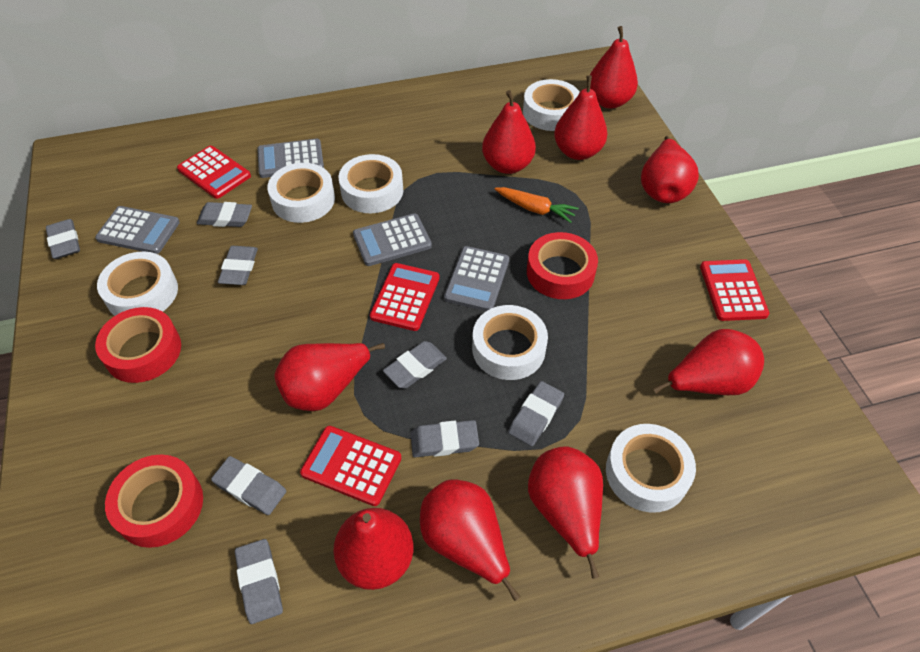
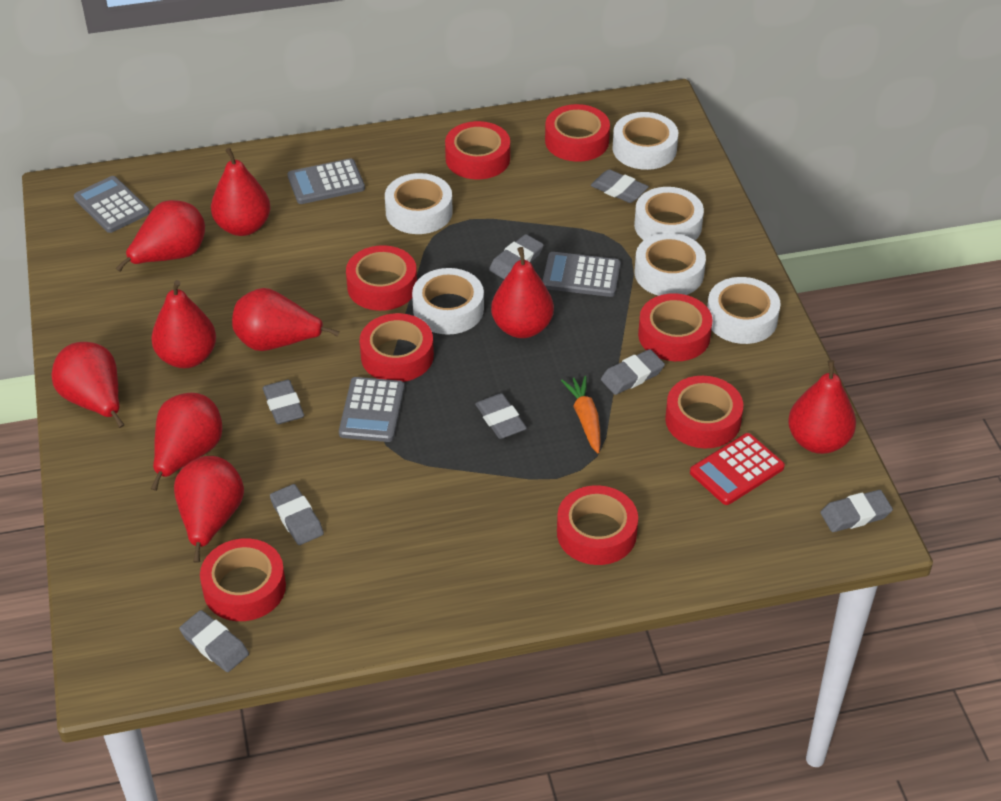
red calculator: [177,146,251,199] [300,426,402,506] [370,263,439,331] [700,259,769,321] = 4 -> [690,433,785,505] = 1
red tape: [95,307,181,383] [105,455,203,548] [527,232,598,299] = 3 -> [200,538,286,621] [346,245,417,311] [360,313,434,382] [445,121,510,179] [545,104,610,162] [557,485,638,565] [638,293,712,361] [665,376,743,449] = 8

